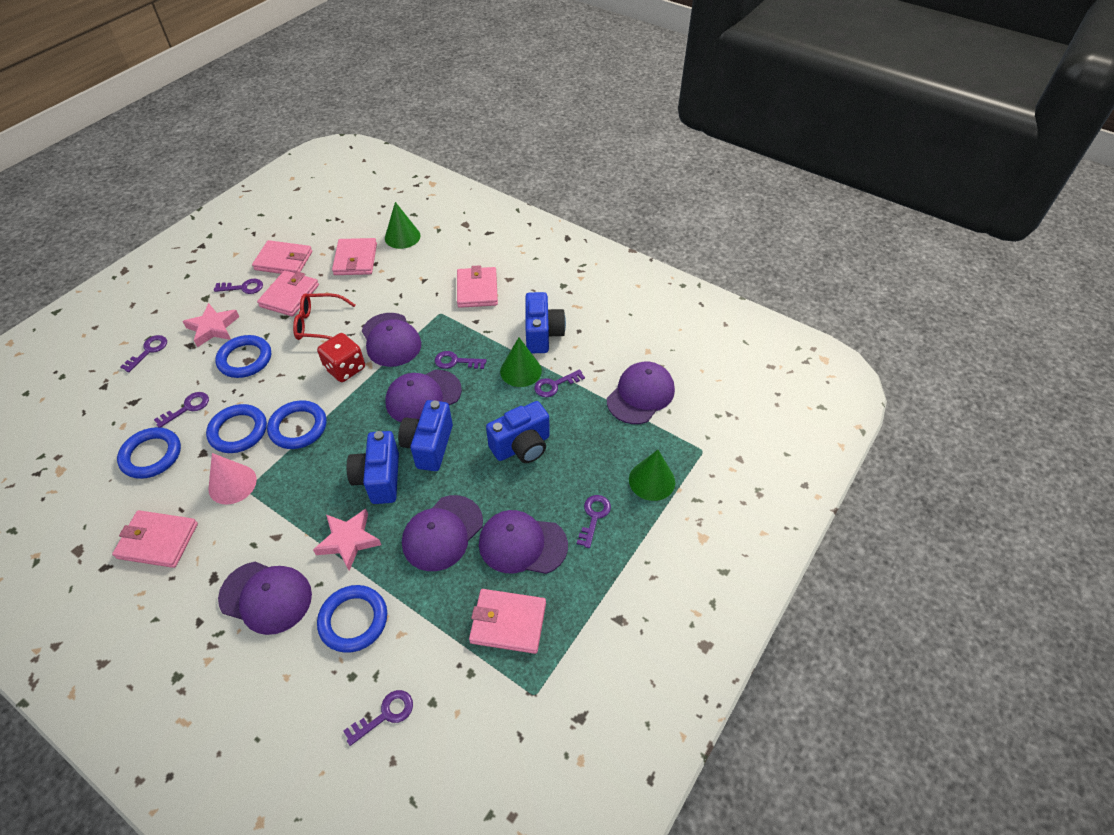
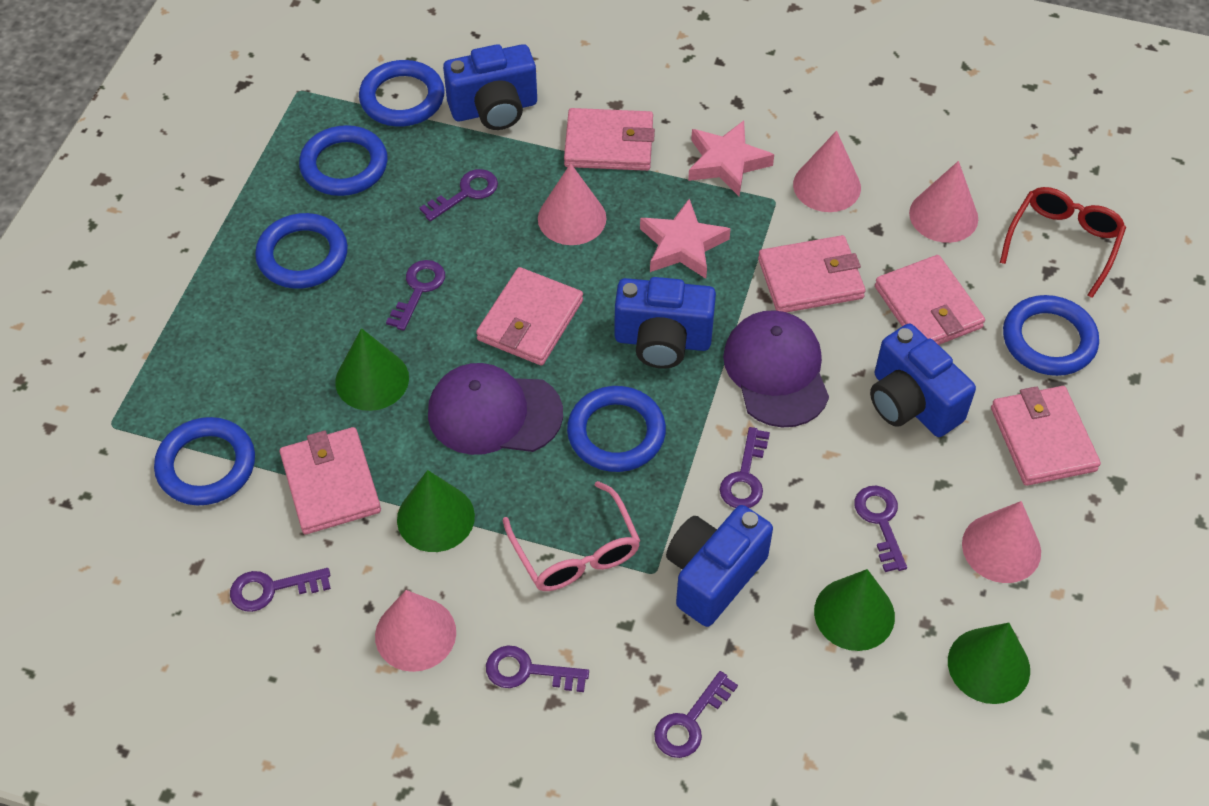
blue ring: [117,427,181,479] [206,404,267,453] [215,335,271,378] [267,400,326,449] [317,585,387,653] = 5 -> [154,417,255,505] [255,213,348,289] [299,125,388,196] [359,60,445,127] [567,386,666,472] [1003,295,1099,376] = 6
green cone: [385,202,421,249] [500,338,542,387] [629,450,675,501] = 3 -> [335,328,409,411] [397,470,475,552] [814,569,895,651] [948,623,1030,704] = 4
pink cone: [208,453,257,505] = 1 -> [375,590,456,672] [538,163,606,245] [793,131,861,212] [909,161,978,243] [962,501,1041,583] = 5
pink glasses: none = 0 -> [503,481,640,591] = 1
purple cap: [218,562,312,635] [362,313,421,367] [385,370,462,422] [402,495,483,571] [479,510,568,574] [607,362,675,424] = 6 -> [428,363,563,455] [723,310,829,428] = 2
red dice: [317,333,365,382] = 1 -> none = 0

